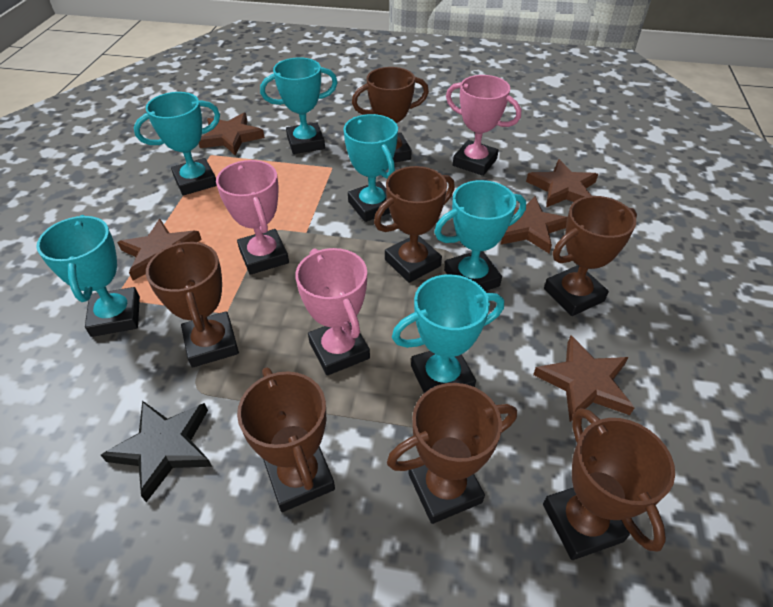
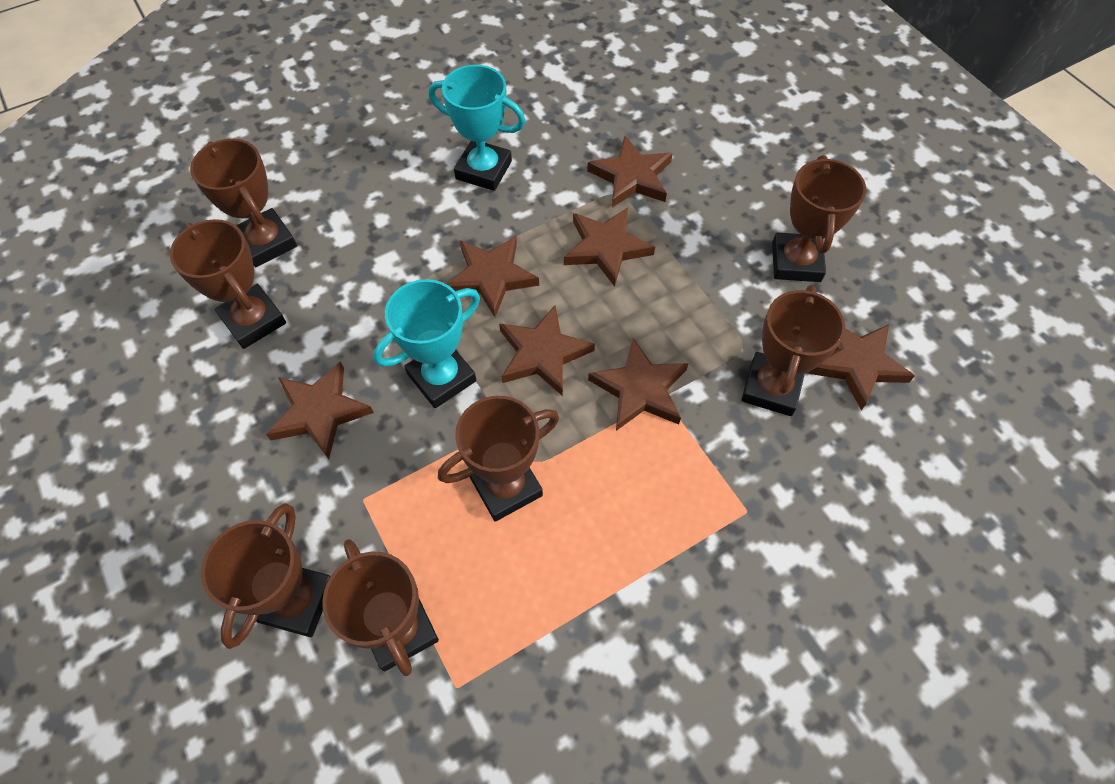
black star: [101,401,212,502] = 1 -> none = 0
brown star: [117,219,202,281] [199,113,265,156] [501,196,567,253] [526,159,598,208] [533,335,635,422] = 5 -> [266,361,374,459] [447,236,539,317] [499,305,595,396] [564,207,655,287] [587,136,673,207] [588,338,689,431] [808,324,915,410] = 7
pink trophy: [216,160,289,275] [295,248,370,376] [446,75,521,176] = 3 -> none = 0
turquoise trophy: [37,215,140,337] [134,92,220,195] [260,57,338,154] [343,114,398,222] [392,274,504,393] [434,180,526,291] = 6 -> [373,279,480,408] [429,65,526,191] = 2

